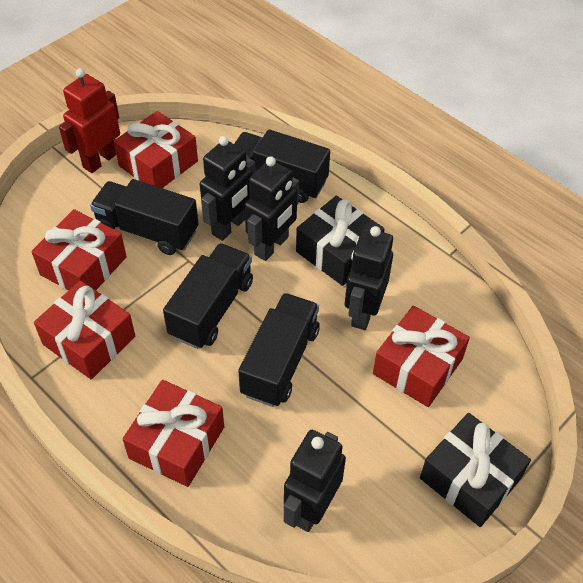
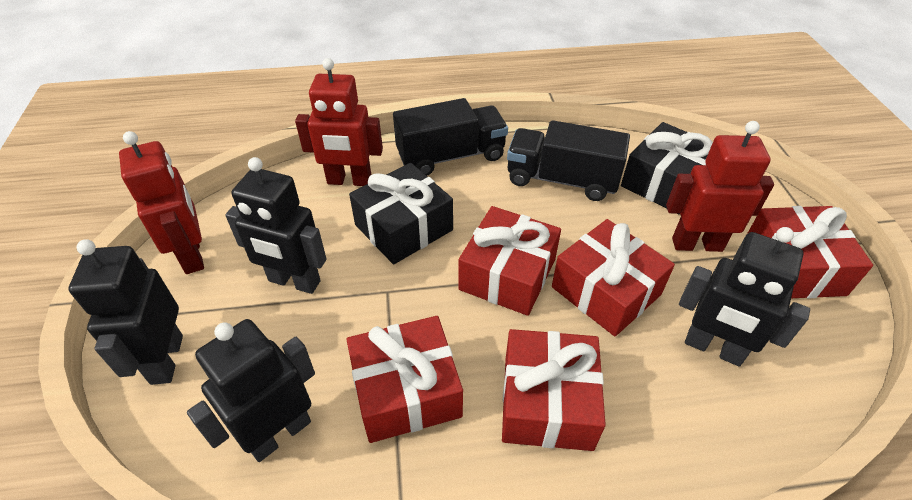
black truck: [90,179,198,255] [163,243,253,349] [234,129,330,203] [238,293,320,407] = 4 -> [393,98,508,176] [507,120,630,201] = 2
red robot: [59,68,120,173] = 1 -> [119,131,204,274] [295,58,383,186] [666,121,774,252] = 3

